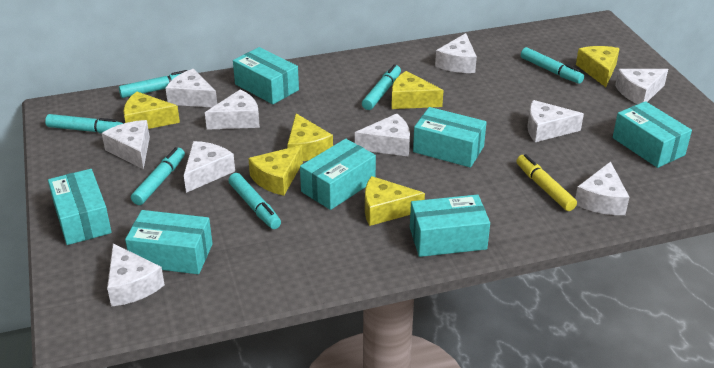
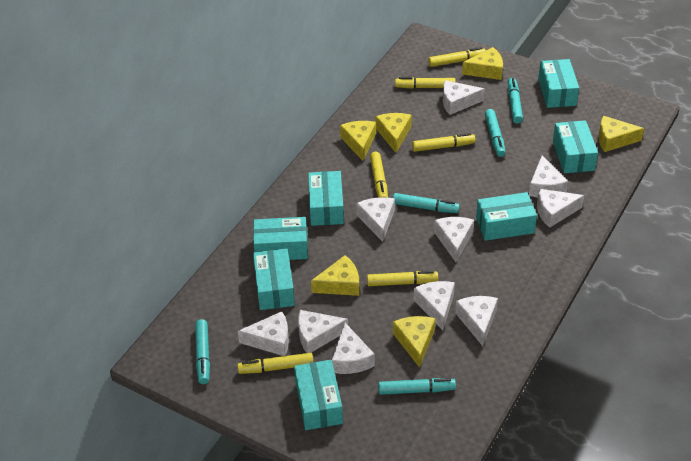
turquoise marker: [45,114,123,133] [119,70,187,98] [131,147,185,205] [228,173,281,229] [362,64,401,110] [521,47,584,84] = 6 -> [195,319,210,384] [378,378,456,395] [393,193,460,213] [485,109,506,157] [508,78,523,124] = 5
yellow marker: [516,154,577,211] = 1 -> [237,353,313,374] [367,271,438,286] [370,152,388,197] [395,77,455,89] [412,133,475,152] [428,47,486,67] = 6

